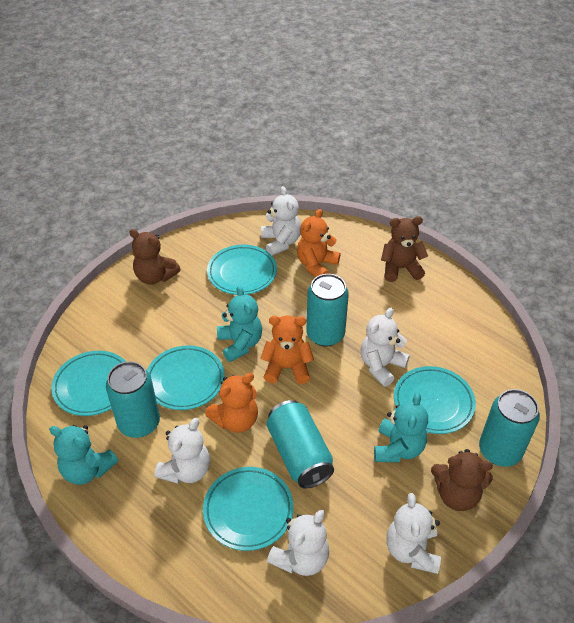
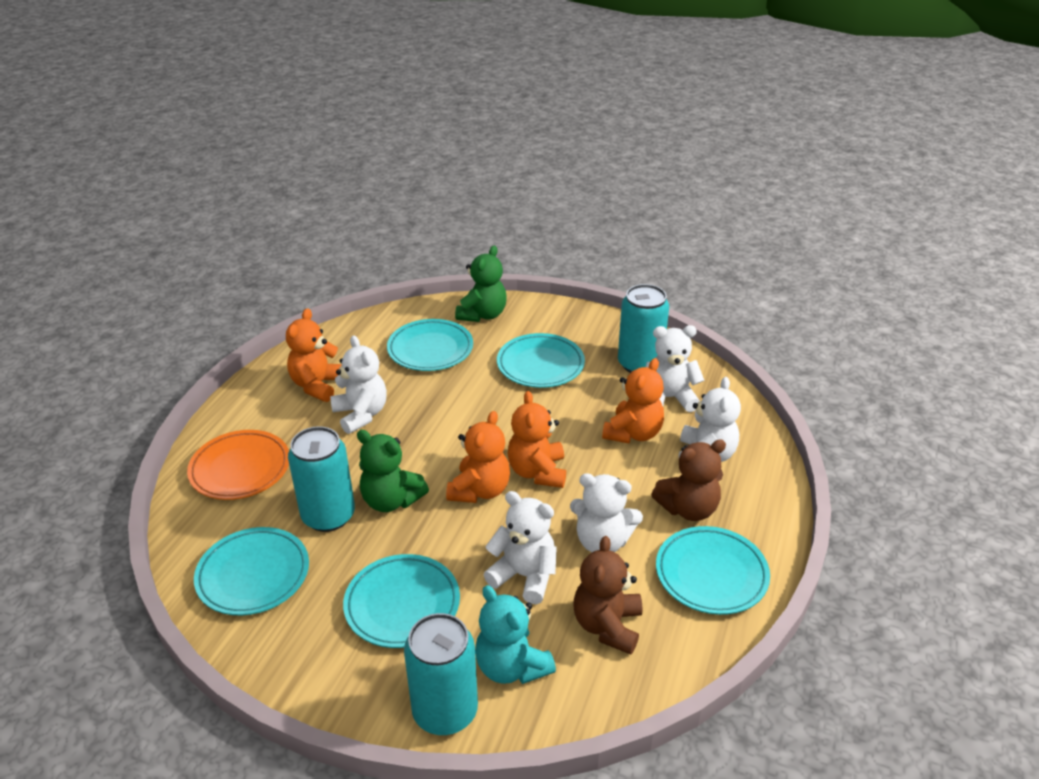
brown teddy bear: [129,229,181,285] [381,216,428,282] [431,449,493,511] = 3 -> [573,536,642,654] [651,439,726,521] = 2
green teddy bear: none = 0 -> [357,430,429,512] [455,245,507,322] = 2
orange plate: none = 0 -> [187,430,289,500] = 1
orange teddy bear: [205,373,258,433] [260,315,314,384] [297,209,341,277] = 3 -> [286,308,342,402] [446,411,510,503] [507,391,566,488] [602,358,664,443] = 4
turquoise can: [106,361,160,438] [267,400,334,489] [306,274,349,347] [479,389,540,467] = 4 -> [288,426,355,532] [404,613,478,735] [618,284,669,373] = 3
turquoise teddy bear: [49,425,118,485] [217,286,262,362] [374,393,428,462] = 3 -> [475,585,556,684] = 1

